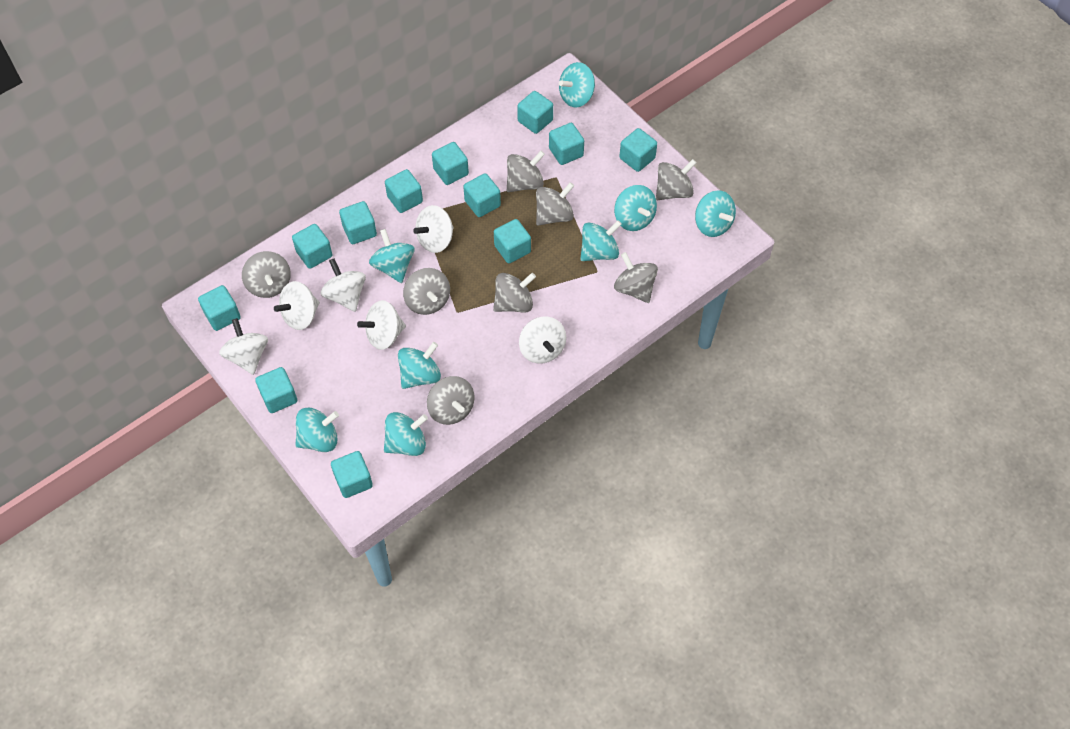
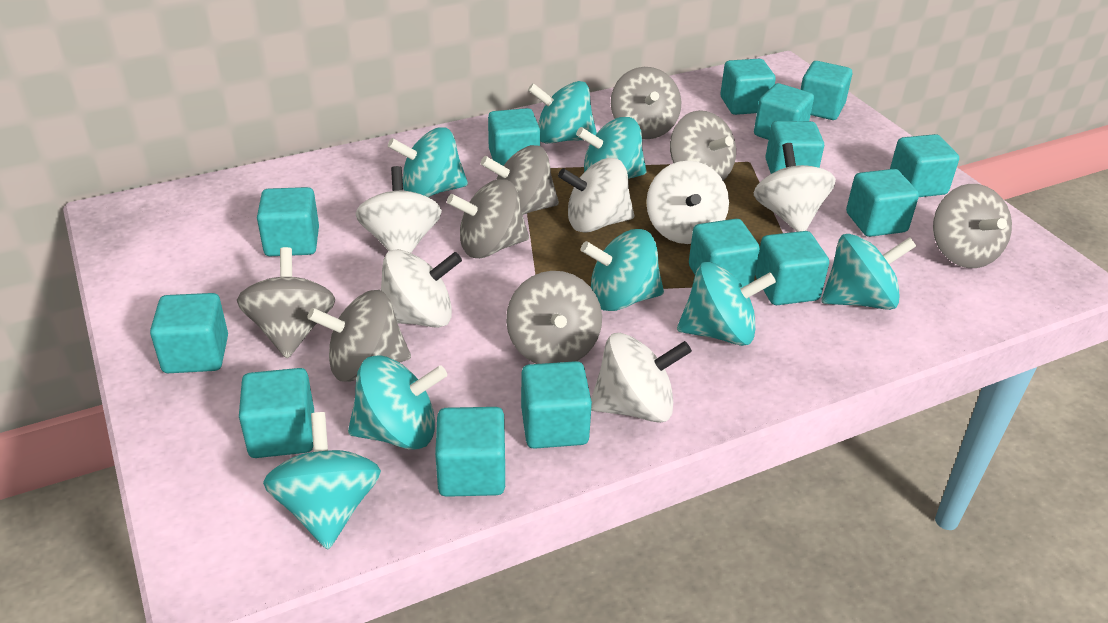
turquoise cube: [198,285,241,331] [255,367,297,413] [292,224,333,269] [331,451,373,498] [339,201,377,244] [385,169,423,213] [432,142,469,185] [463,173,501,217] [494,219,531,263] [517,91,553,134] [549,123,584,165] [619,128,657,172] = 12 -> [150,293,228,373] [239,368,314,458] [257,187,319,256] [435,407,505,497] [488,108,540,166] [521,361,592,449] [689,219,760,287] [720,59,776,115] [754,83,814,140] [755,231,829,305] [765,121,824,174] [800,61,852,120] [846,169,919,237] [890,134,959,197] = 14

